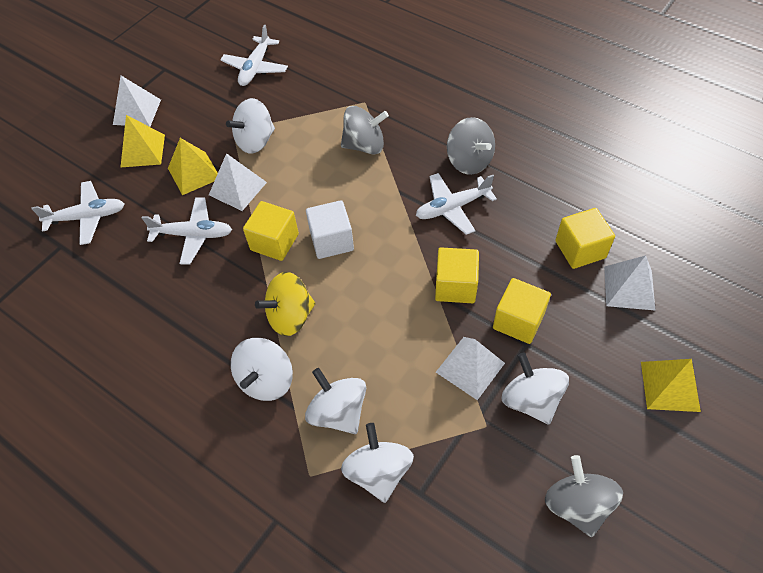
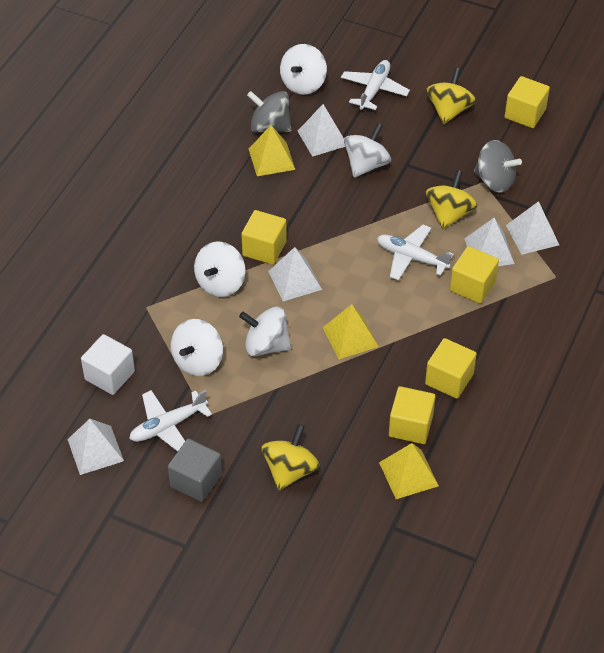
grey cube: none = 0 -> [168,439,222,502] = 1
grey spinning top: [341,106,389,154] [447,117,495,175] [545,455,623,537] = 3 -> [247,91,292,132] [474,140,522,193] = 2
white plane: [31,181,124,245] [142,197,232,265] [220,25,288,86] [416,173,497,235] = 4 -> [129,390,212,452] [341,60,410,110] [377,225,454,280] = 3
white pyramid: [113,76,161,127] [209,153,267,211] [436,337,505,400] [604,255,656,311] = 4 -> [67,419,124,475] [268,247,322,301] [298,104,345,157] [465,218,515,266] [506,201,559,255] = 5
yellow cube: [243,201,299,261] [435,247,479,303] [493,278,551,344] [555,208,615,269] = 4 -> [241,210,287,265] [389,386,435,444] [425,338,477,399] [450,246,499,304] [504,76,550,128] = 5
yellow spinning top: [255,272,315,336] = 1 -> [261,424,320,490] [425,170,477,229] [426,68,476,124] = 3

